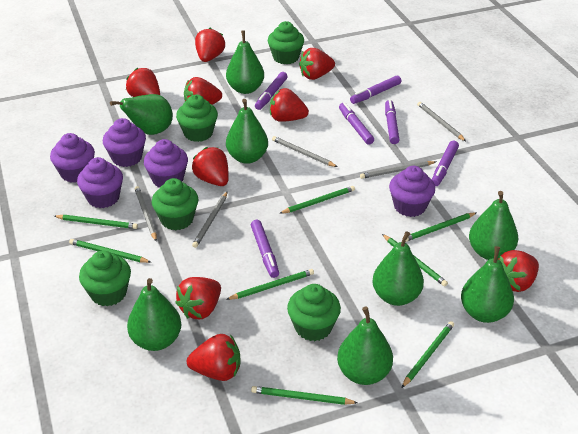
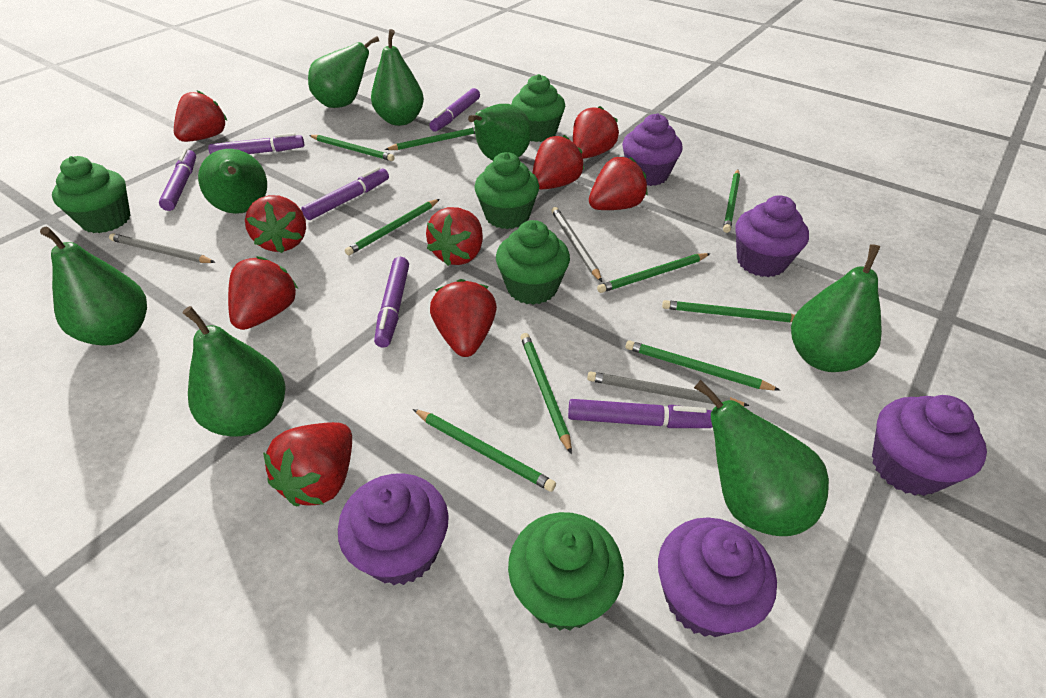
green pencil: [54,215,138,229] [69,239,151,263] [226,269,314,300] [251,386,358,405] [279,186,355,214] [382,234,448,287] [401,321,454,388] [405,212,477,242] = 8 -> [309,135,395,161] [345,199,440,256] [385,127,475,150] [413,409,556,492] [520,333,572,455] [597,253,710,293] [626,340,781,391] [662,300,795,322] [723,169,740,233] = 9
grey pencil: [135,186,157,242] [192,191,228,248] [272,136,337,167] [360,161,436,179] [417,102,466,141] = 5 -> [109,233,215,263] [551,207,602,282] [587,371,750,407] = 3

